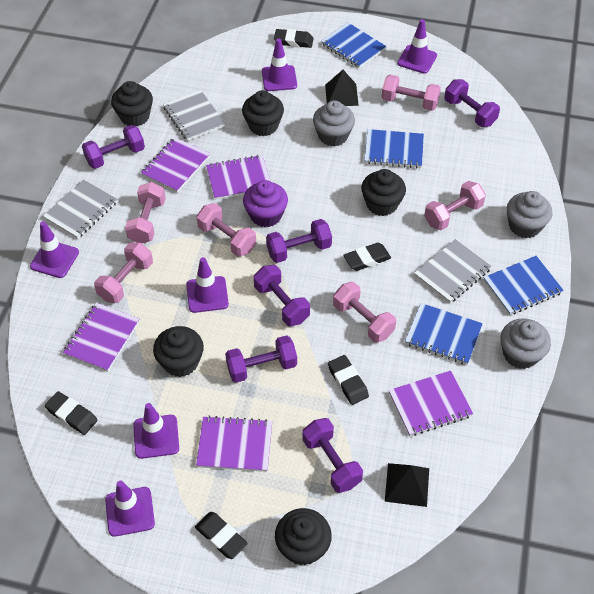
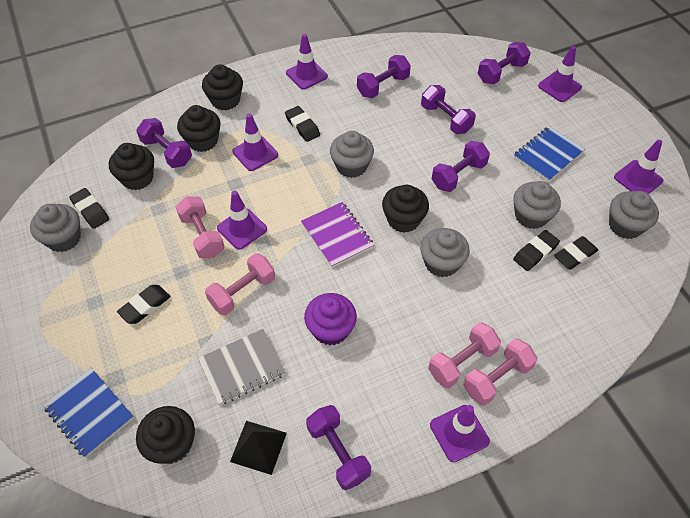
black pyramid: [325,70,359,106] [385,463,429,507] = 2 -> [230,421,287,475] = 1
blue notebook: [321,23,386,68] [364,129,424,168] [405,303,483,365] [484,256,564,315] = 4 -> [43,368,134,457] [514,126,585,182] = 2
grey cupcake: [313,100,355,146] [501,318,551,369] [507,191,552,238] = 3 -> [30,204,81,252] [330,131,374,178] [420,228,470,278] [513,181,561,229] [609,191,659,239] = 5
grey notebook: [43,179,117,239] [163,90,225,141] [414,239,492,303] = 3 -> [198,329,286,405] = 1
pink dumbbell: [94,242,153,303] [125,182,166,243] [196,203,256,257] [333,282,396,343] [382,75,441,111] [424,181,486,230] = 6 -> [176,197,225,258] [205,253,275,315] [428,322,501,388] [463,338,537,406] = 4
purple notebook: [63,303,140,372] [141,137,210,193] [196,416,272,472] [206,155,271,200] [389,371,473,436] = 5 -> [301,202,374,268] = 1

